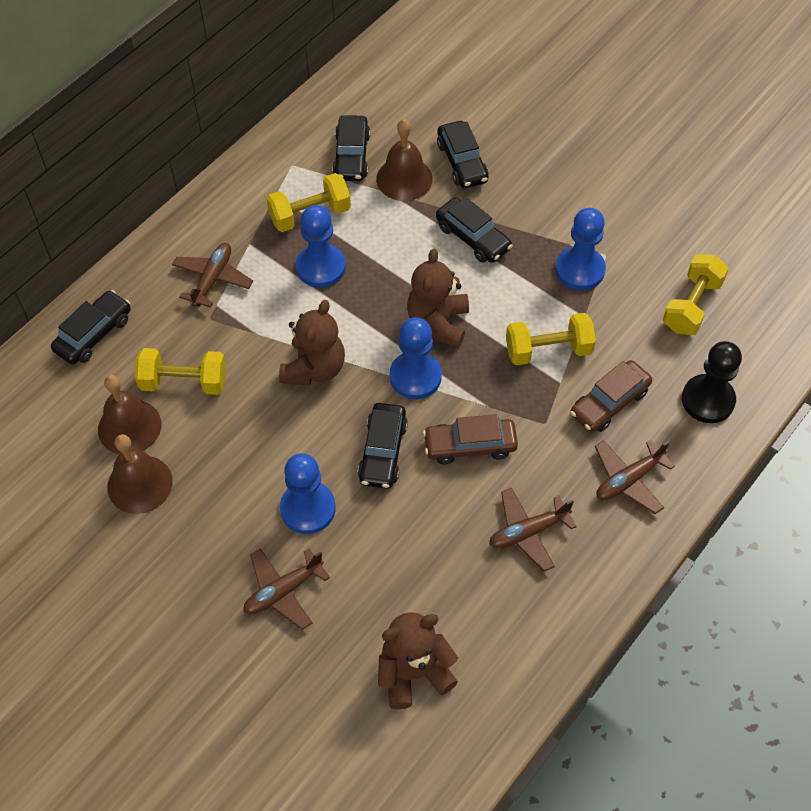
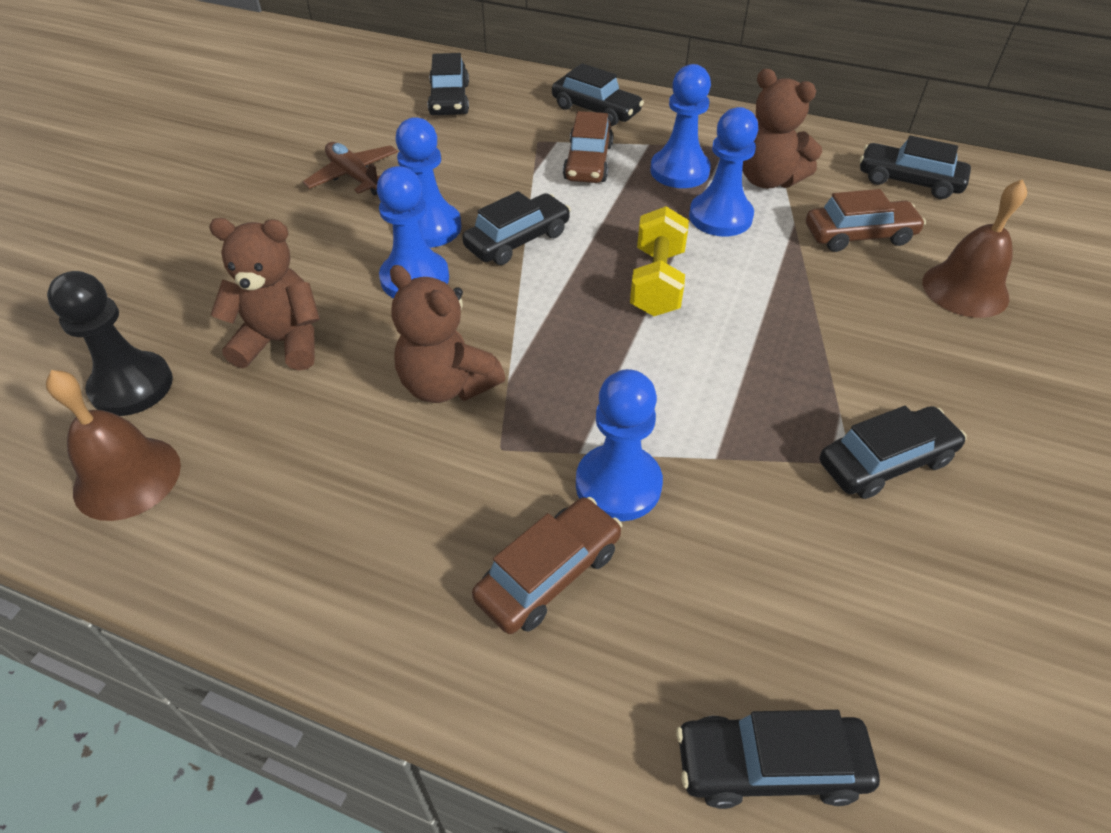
black car: [51,290,131,365] [332,115,370,181] [358,403,408,489] [436,197,513,263] [437,121,488,188] = 5 -> [427,53,469,115] [462,191,571,265] [552,63,644,126] [676,710,880,809] [820,406,967,499] [860,136,971,199] = 6
blue pawn: [280,453,336,534] [296,205,346,288] [390,317,442,399] [555,208,606,290] = 4 -> [377,166,449,298] [395,117,461,248] [576,369,663,521] [650,64,711,188] [689,107,758,236] = 5
brown bell: [98,375,161,454] [107,434,173,514] [376,119,433,201] = 3 -> [46,370,181,521] [923,179,1027,318] = 2
brown car: [423,414,518,465] [570,360,652,432] = 2 -> [472,497,622,634] [563,111,613,183] [806,189,926,252] = 3
brown plane: [172,243,253,308] [243,548,330,630] [489,488,577,572] [595,440,675,514] = 4 -> [303,142,398,196] = 1
yellow dumbbell: [135,348,226,395] [266,173,351,232] [506,313,596,365] [663,254,729,335] = 4 -> [630,206,689,316] = 1

